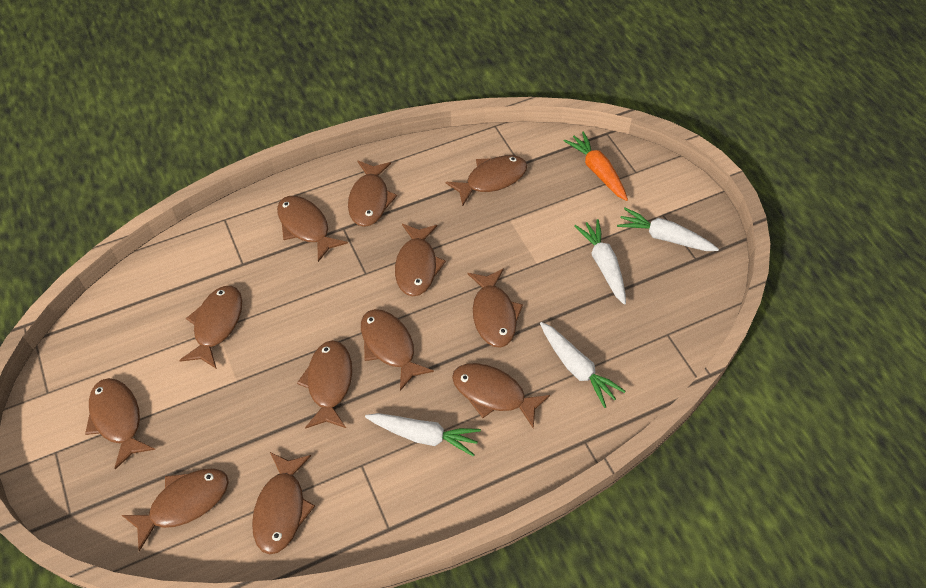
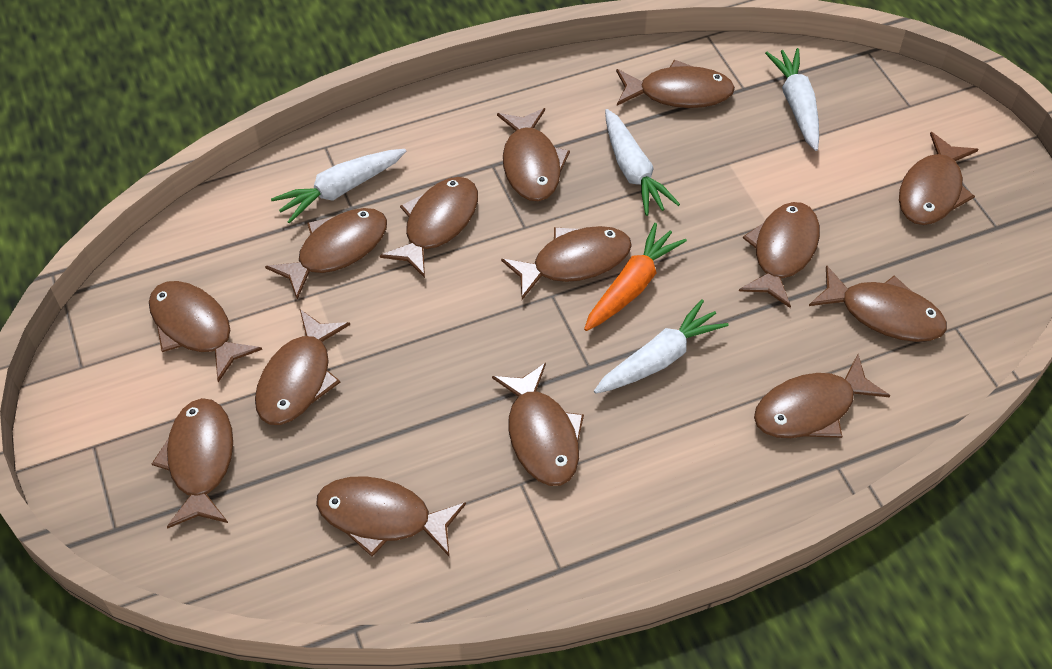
brown fish: [85,378,155,469] [122,468,229,552] [179,286,242,369] [252,452,315,554] [277,196,348,262] [297,340,352,429] [348,161,397,227] [361,309,434,391] [395,224,446,296] [445,155,527,206] [452,363,550,428] [467,268,523,348] = 12 -> [149,281,262,382] [152,398,233,529] [255,309,350,425] [265,208,387,300] [316,476,466,557] [380,177,478,278] [492,363,584,486] [497,108,570,201] [501,226,632,300] [616,59,735,108] [739,202,820,308] [754,354,890,438] [809,265,947,342] [899,132,979,225] = 14

